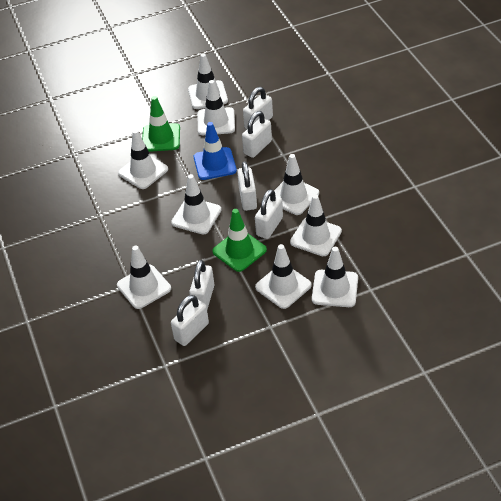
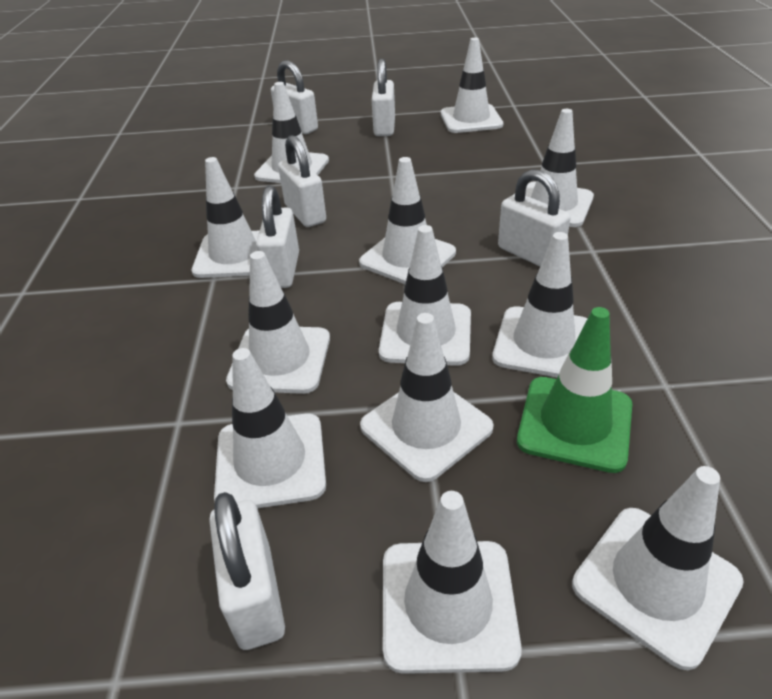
blue traffic cone: [194,122,237,180] = 1 -> none = 0
green traffic cone: [142,96,180,152] [212,209,267,272] = 2 -> [517,307,632,473] = 1
white traffic cone: [117,245,171,309] [118,130,168,189] [171,174,221,235] [188,54,228,109] [198,80,235,135] [255,244,312,309] [274,154,319,215] [290,194,342,256] [312,247,358,307] = 9 -> [192,157,260,278] [214,348,326,508] [226,251,330,394] [254,82,329,183] [359,157,456,284] [360,313,494,482] [379,225,471,366] [383,491,522,674] [441,38,503,133] [492,232,588,377] [525,109,594,227] [572,466,744,670] = 12

